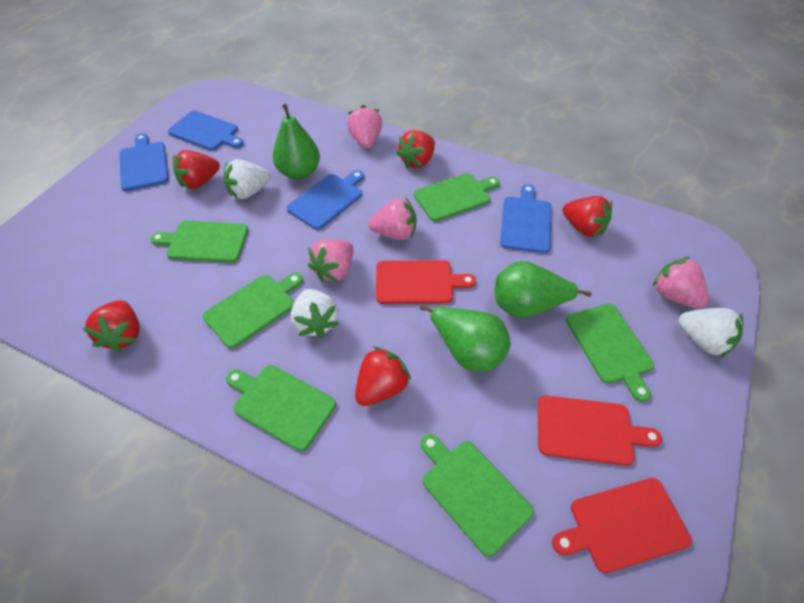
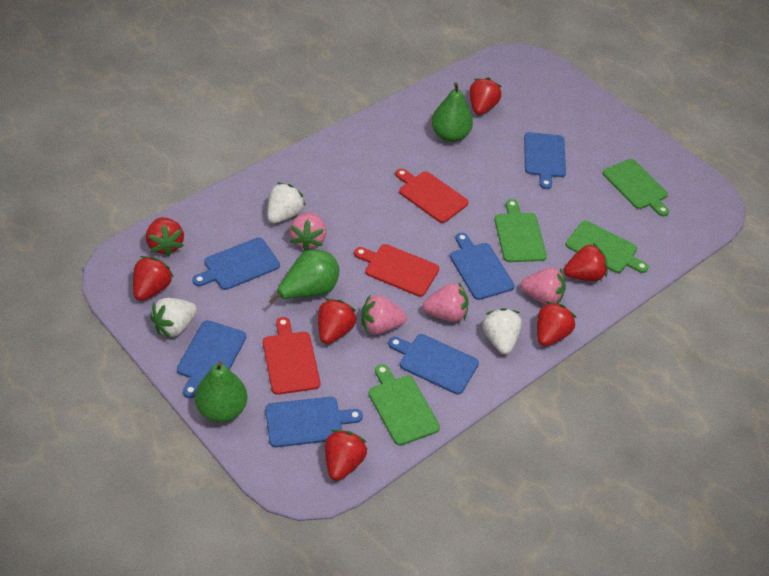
blue cutting board: [120,133,169,191] [168,110,244,151] [286,170,364,230] [500,184,551,253] = 4 -> [177,320,246,398] [192,238,280,290] [265,397,363,447] [388,334,479,394] [450,233,515,300] [524,132,566,189] = 6
green cutting board: [150,221,248,263] [203,273,303,349] [226,365,336,451] [414,173,500,222] [420,434,534,557] [566,304,654,402] = 6 -> [368,364,440,446] [494,199,547,262] [565,220,649,273] [602,159,669,216] = 4
red strawberry: [83,300,140,352] [173,150,220,189] [355,347,411,406] [396,130,435,169] [563,196,612,237] = 5 -> [133,256,173,301] [146,217,184,257] [318,298,357,344] [325,430,367,481] [469,78,502,115] [537,302,577,346] [564,243,607,281] = 7

